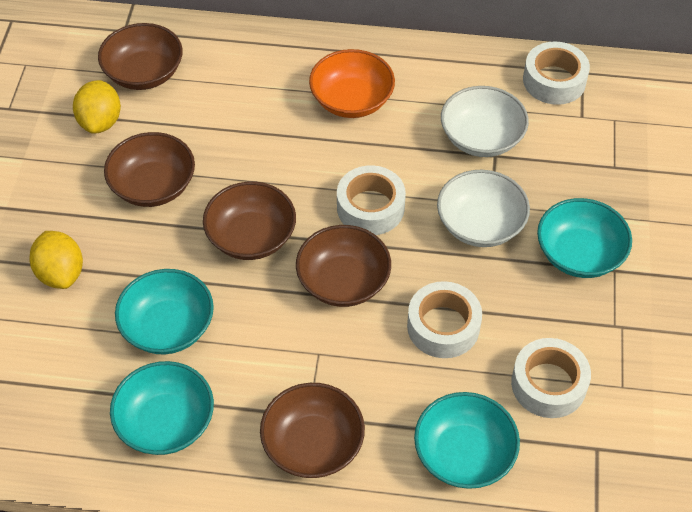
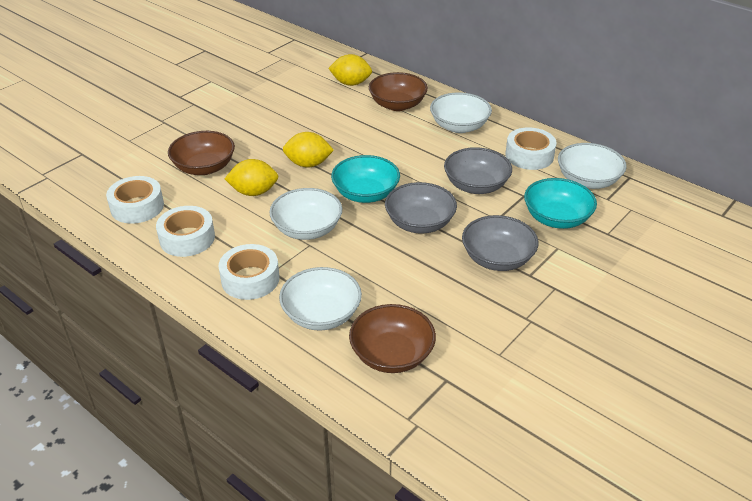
brown bowl: [98,23,183,90] [104,132,195,207] [203,182,296,260] [260,383,365,478] [296,225,391,307] = 5 -> [168,131,235,175] [349,304,436,373] [369,72,428,111] = 3
grey bowl: none = 0 -> [385,182,457,234] [444,147,512,194] [462,215,538,271] = 3
orange bowl: [309,49,395,118] = 1 -> none = 0
turquoise bowl: [110,361,214,455] [115,269,214,354] [414,392,520,489] [537,198,632,278] = 4 -> [331,155,400,203] [524,178,597,229] = 2
white bowl: [437,170,530,247] [441,86,529,157] = 2 -> [269,188,342,240] [279,267,362,330] [430,93,492,133] [558,143,627,189] = 4
yellow lemon: [29,231,83,289] [73,80,121,134] = 2 -> [224,159,279,196] [283,132,334,168] [328,54,372,86] = 3

